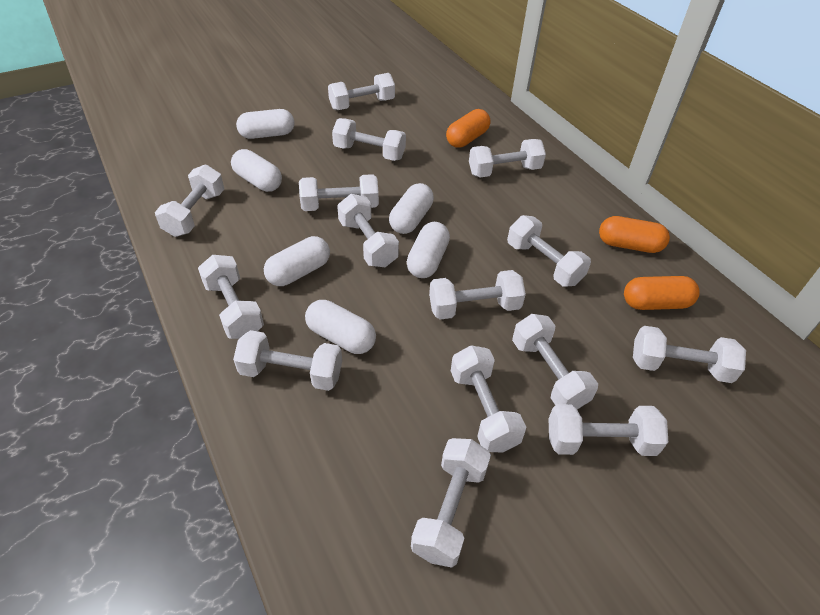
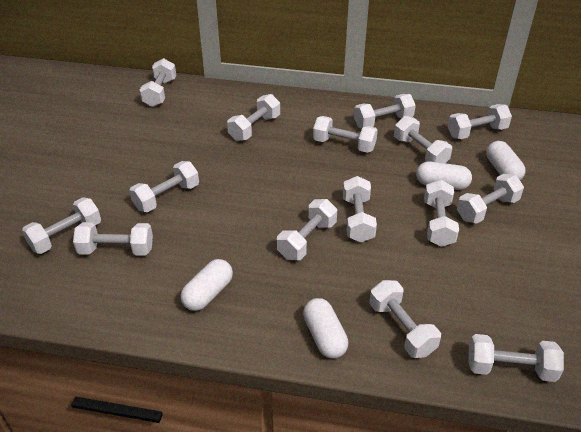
orange capsule: [446,109,491,148] [599,216,670,253] [624,276,699,310] = 3 -> none = 0
white capsule: [231,149,282,192] [236,109,294,139] [264,236,330,286] [305,300,376,354] [389,183,434,234] [407,222,450,278] = 6 -> [181,259,233,311] [303,298,348,359] [416,161,472,190] [486,141,526,180] = 4

